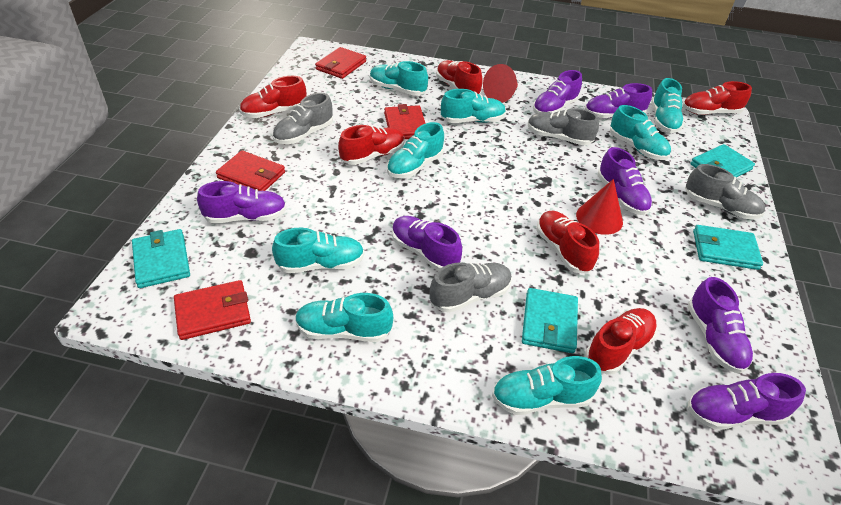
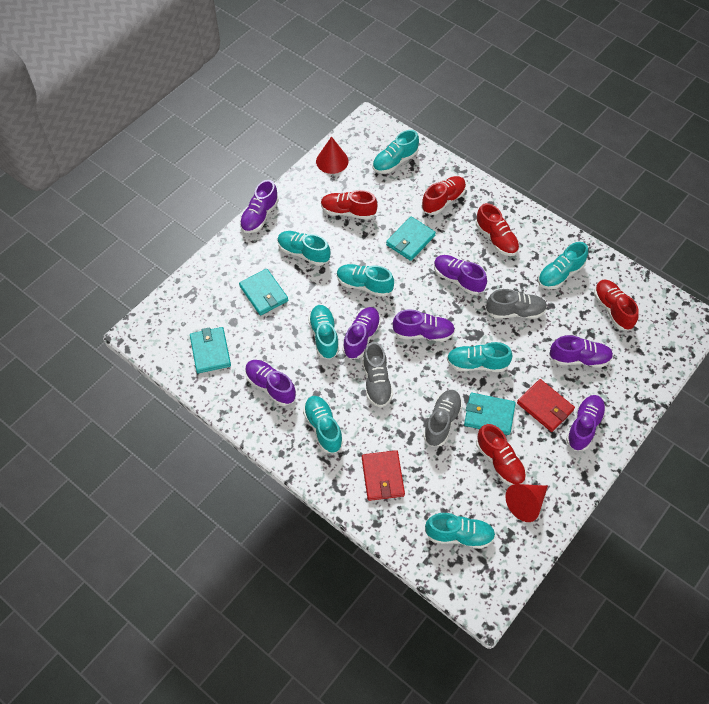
grey shoe: [272,93,333,144] [430,262,512,313] [528,108,599,145] [685,164,765,219] = 4 -> [362,342,393,408] [423,390,463,447] [486,289,547,319] = 3
red shoe: [239,76,306,118] [338,125,405,165] [436,60,483,94] [536,211,599,273] [586,308,657,375] [682,81,752,115] = 6 -> [321,190,377,220] [422,176,466,215] [476,203,520,256] [476,424,526,486] [594,280,639,330] = 5
red wallet: [174,280,251,340] [216,150,285,191] [315,47,366,79] [384,104,426,139] = 4 -> [362,450,405,501] [517,379,575,432] = 2

